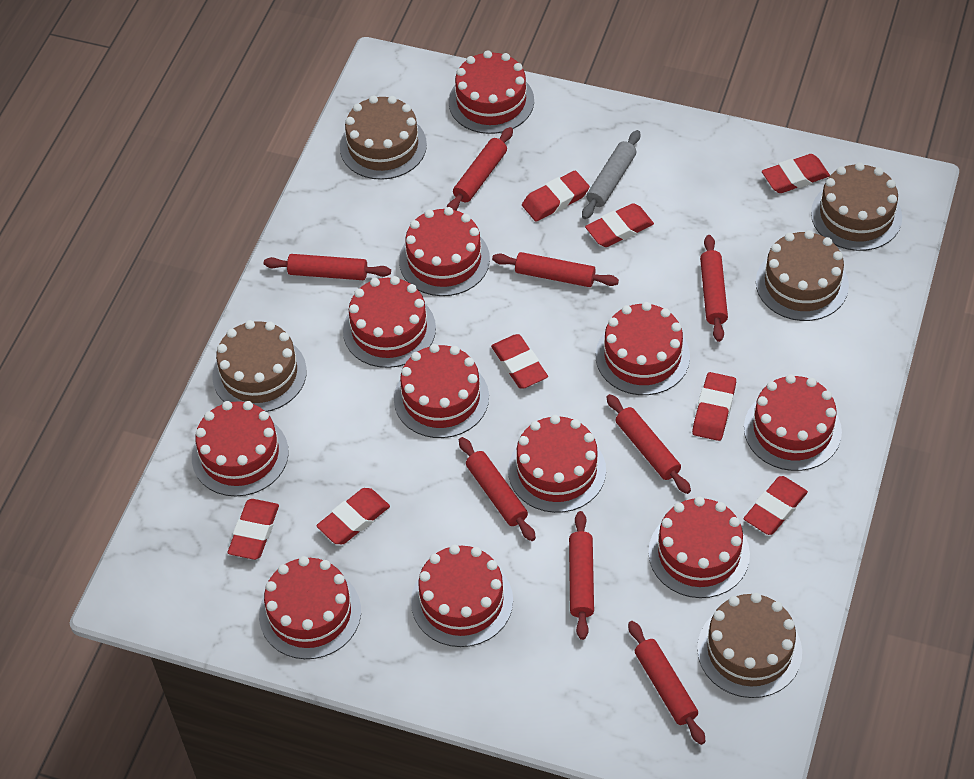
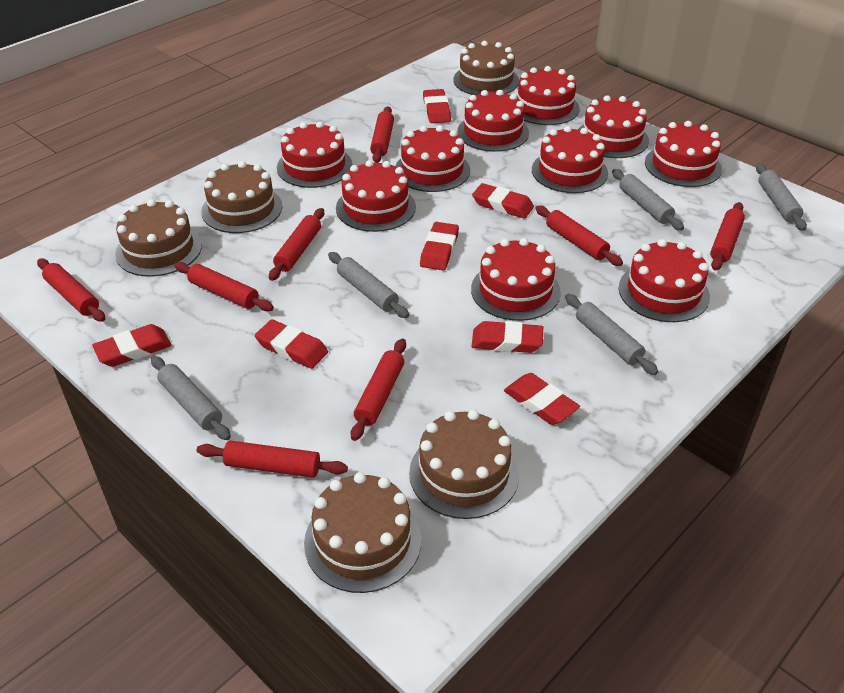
grey rolling pin: [582,130,640,219] = 1 -> [151,356,231,440] [328,252,409,318] [565,294,658,375] [612,169,684,230] [756,164,807,231] = 5
red cake: [192,401,289,496] [259,556,361,659] [343,276,436,368] [394,344,489,438] [399,207,490,296] [411,544,513,647] [449,50,534,134] [508,415,606,513] [596,302,690,395] [648,496,750,598] [744,374,842,471] = 11 -> [277,121,352,188] [336,160,416,232] [395,125,470,192] [457,90,529,152] [471,238,561,321] [517,66,580,125] [532,126,608,193] [578,95,649,158] [619,239,710,322] [645,121,722,187] = 10
red eraser: [228,499,279,560] [316,488,390,544] [491,334,548,389] [522,171,590,222] [585,203,654,247] [692,372,736,441] [744,476,808,535] [762,154,830,193] = 8 -> [92,324,172,367] [255,319,328,369] [420,222,459,270] [423,89,451,123] [471,321,543,353] [472,183,534,218] [504,373,580,425] = 7

